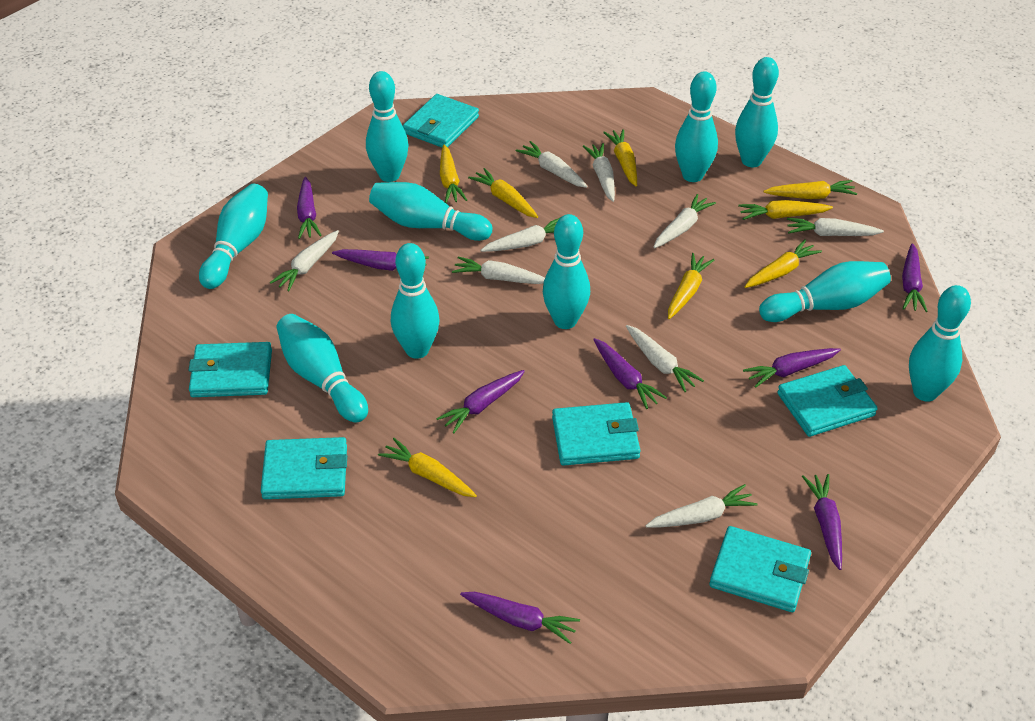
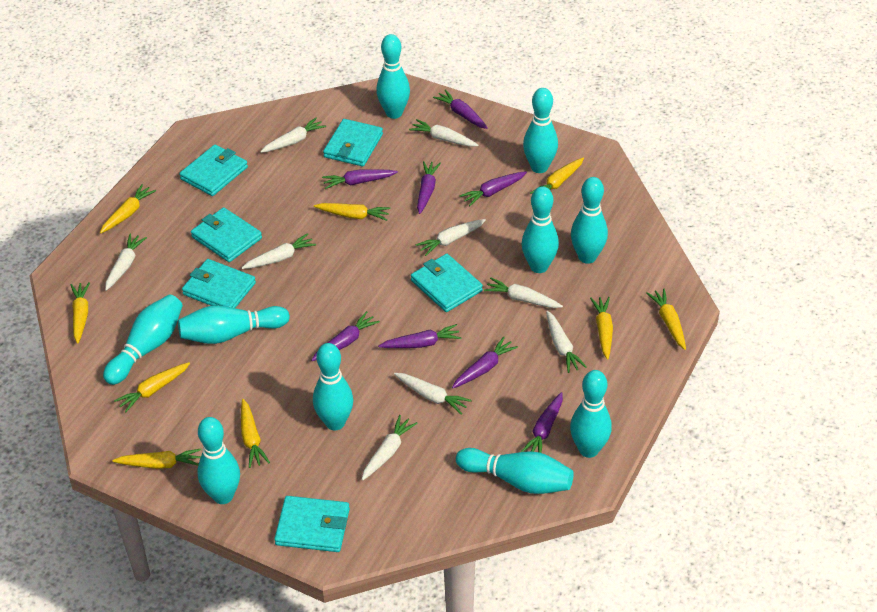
yellow carrot: [378,438,477,497] [440,145,467,203] [468,168,538,218] [603,129,637,186] [668,253,715,319] [738,200,833,220] [745,239,822,288] [763,180,857,199] = 8 -> [71,282,90,344] [100,184,156,234] [112,449,202,469] [114,362,190,413] [241,399,270,468] [314,203,390,221] [530,158,584,194] [590,297,613,360] [646,289,686,350] = 9

